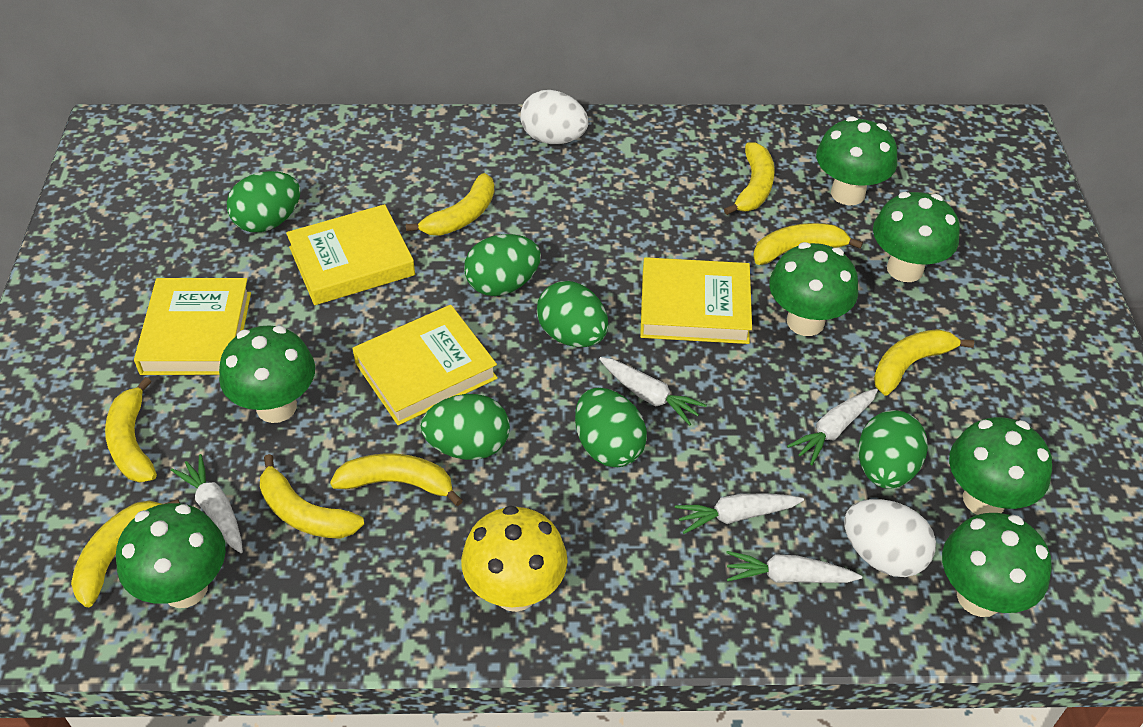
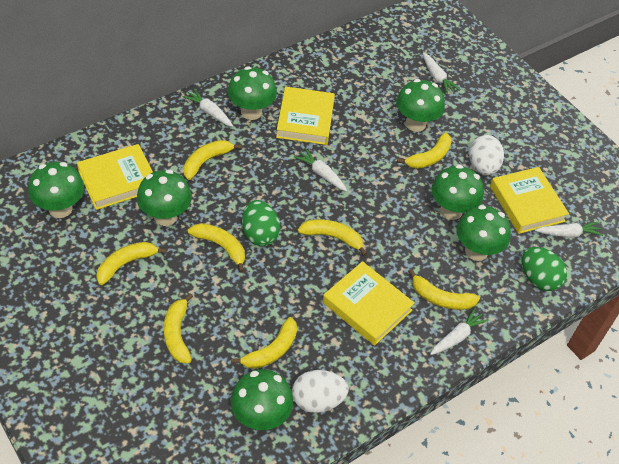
green egg: [227,171,300,232] [421,394,510,460] [464,234,541,296] [537,281,608,347] [575,388,647,467] [859,410,928,489] = 6 -> [242,200,280,246] [522,247,567,291] = 2
yellow mushroom: [461,506,568,612] = 1 -> none = 0

